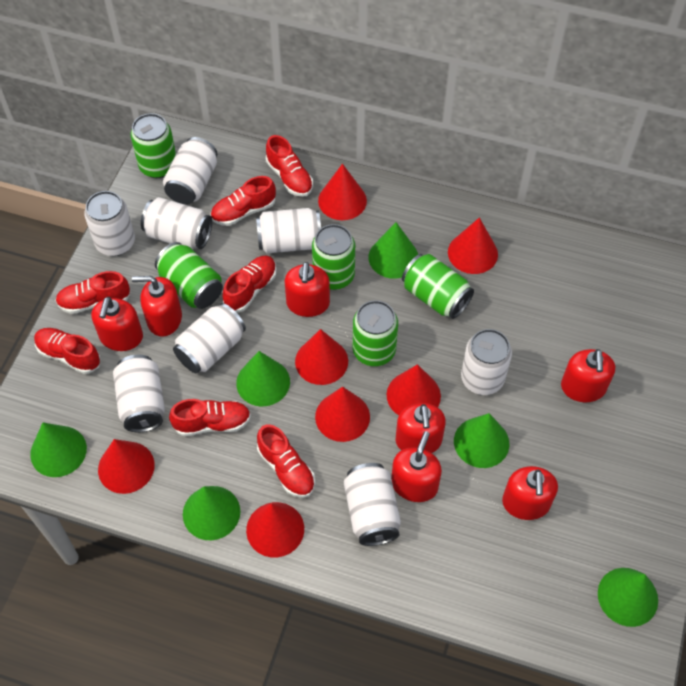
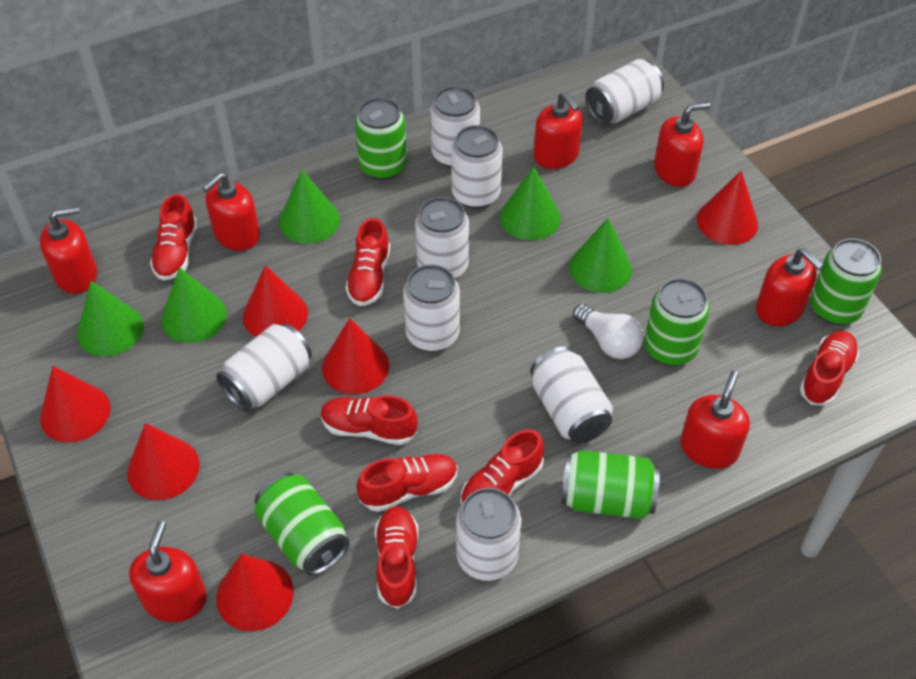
green cone: [30,423,87,477] [183,486,240,540] [236,351,290,406] [369,222,418,279] [454,413,509,468] [598,568,658,627] = 6 -> [77,281,144,357] [161,267,227,343] [279,170,340,244] [500,167,561,240] [569,218,632,293] = 5
red cone: [98,439,155,494] [246,502,304,557] [295,329,348,385] [315,387,370,442] [318,164,367,220] [387,364,441,415] [448,218,498,274] = 7 -> [40,366,111,443] [127,423,200,500] [216,554,294,631] [243,265,308,337] [322,318,389,394] [697,171,758,245] = 6
white light bulb: none = 0 -> [573,304,644,359] = 1

